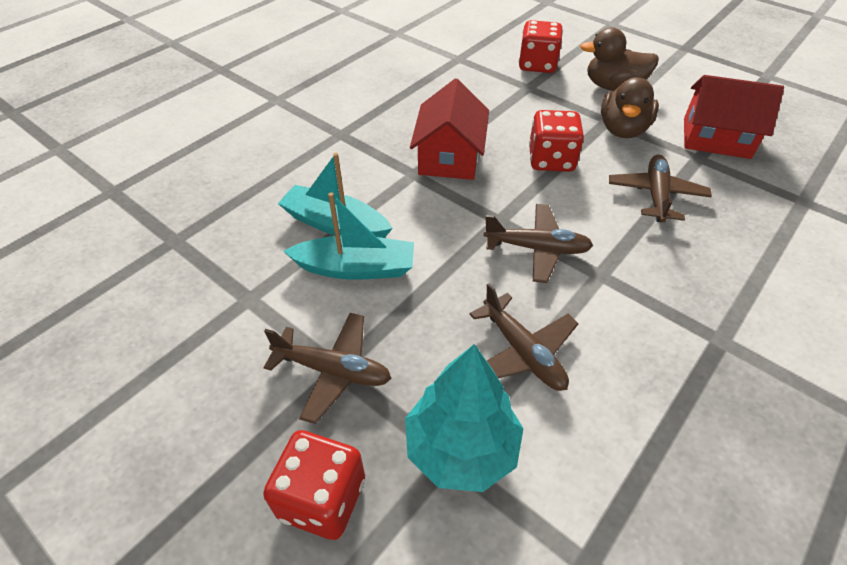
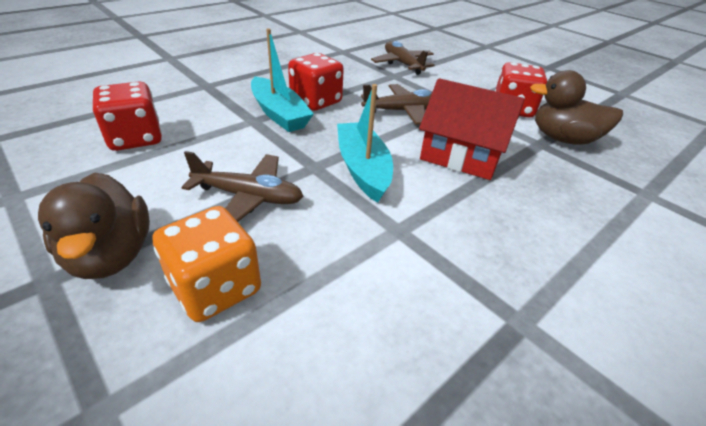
brown plane: [263,313,392,424] [469,283,578,391] [483,204,594,283] [609,155,712,223] = 4 -> [182,151,303,222] [361,84,432,125] [371,41,435,75] = 3
orange dice: none = 0 -> [153,206,261,322] = 1
red house: [410,79,489,180] [684,75,784,159] = 2 -> [419,78,525,180] = 1
turquoise tree: [405,344,524,492] = 1 -> none = 0

